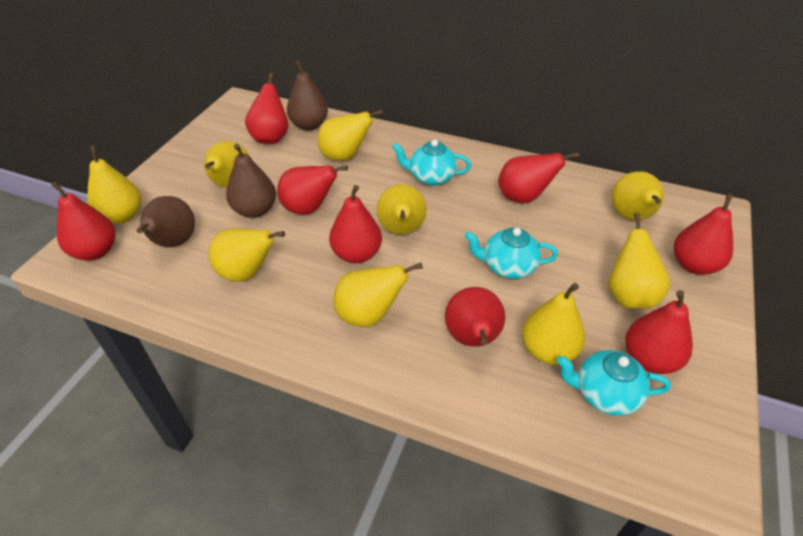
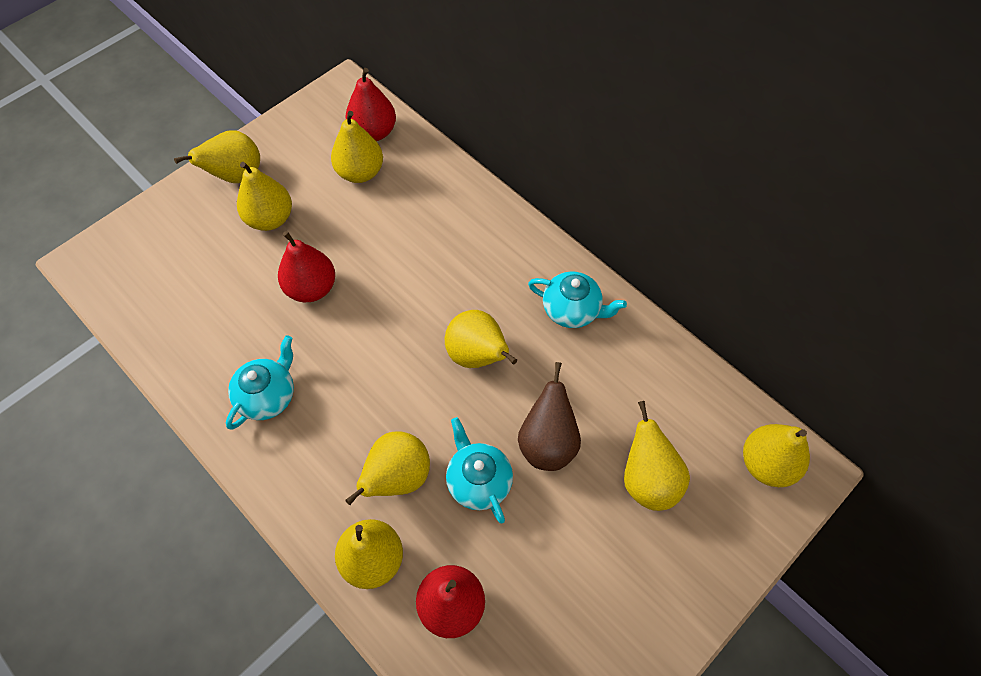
brown pear: [136,196,195,247] [226,144,276,218] [287,60,328,131] = 3 -> [518,362,581,471] = 1
red pear: [51,182,115,261] [245,73,288,144] [277,165,348,215] [329,185,382,263] [445,287,505,347] [498,152,579,203] [625,290,693,374] [674,193,733,275] = 8 -> [278,231,335,302] [345,68,396,141] [416,565,485,638] = 3
yellow pear: [87,146,141,224] [204,141,249,188] [209,228,285,282] [317,110,383,161] [333,263,423,327] [377,184,427,235] [522,283,585,365] [608,212,670,309] [612,171,664,220] = 9 -> [174,130,260,183] [237,162,292,231] [331,111,383,183] [335,519,403,589] [345,431,430,505] [445,310,517,368] [624,401,690,511] [743,424,810,487] = 8

